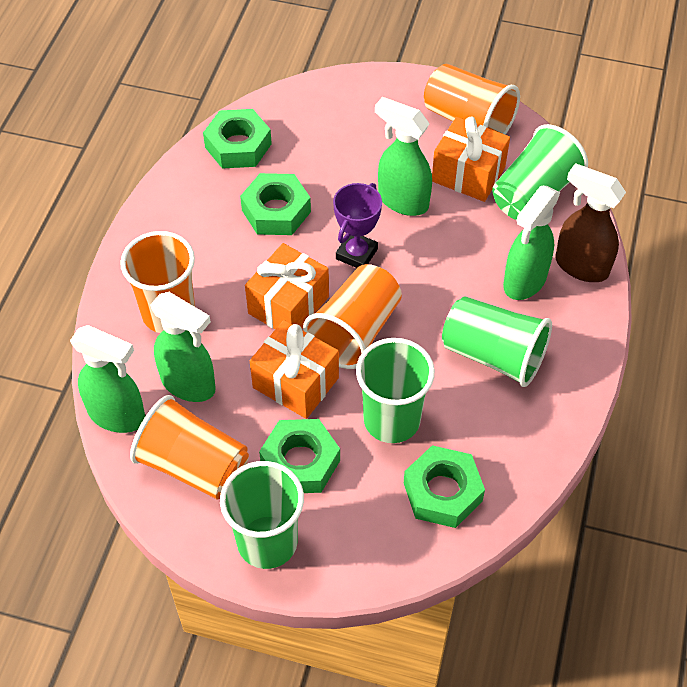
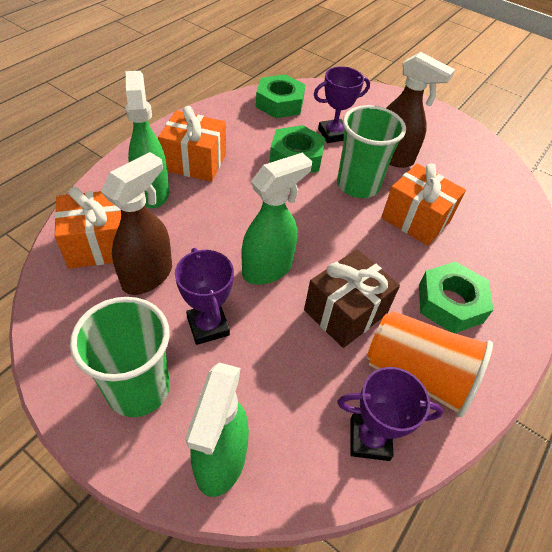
brown gift: none = 0 -> [304,249,400,348] = 1
brown spray bottle: [556,163,626,282] = 1 -> [101,152,172,295] [386,52,455,168] = 2
green cup: [220,461,304,569] [356,338,435,443] [442,296,552,387] [492,124,588,220] = 4 -> [70,297,170,417] [337,105,406,198] = 2
green nut: [203,109,272,169] [240,173,311,235] [259,419,340,493] [404,445,485,528] = 4 -> [256,74,305,118] [270,125,325,173] [419,262,494,333] = 3
green spray bottle: [70,325,145,433] [150,292,216,402] [375,97,432,216] [503,185,560,300] = 4 -> [125,71,169,208] [185,362,249,497] [242,153,312,284] = 3
orange cup: [120,231,195,333] [130,395,249,500] [303,264,402,369] [424,64,520,135] = 4 -> [367,311,493,417] = 1
purple trophy: [333,183,382,268] = 1 -> [175,248,234,345] [314,66,370,143] [337,367,443,461] = 3

